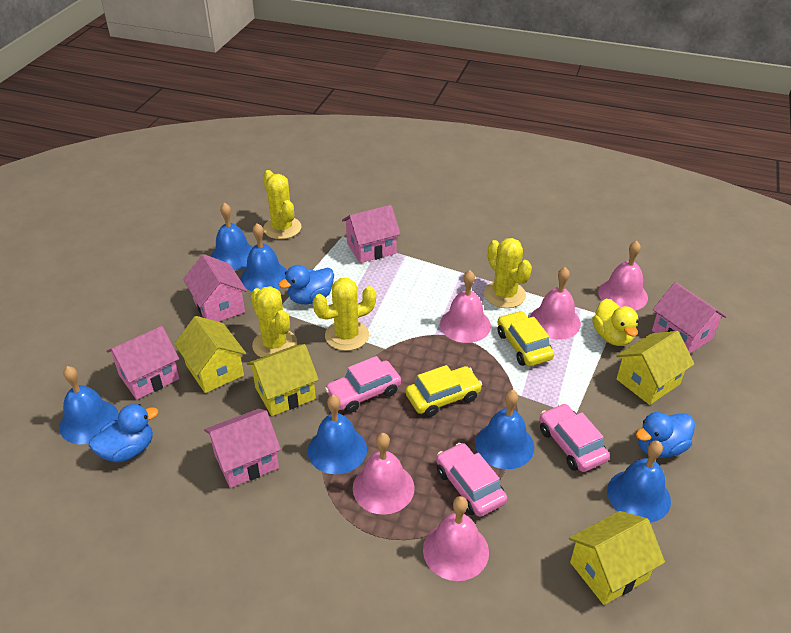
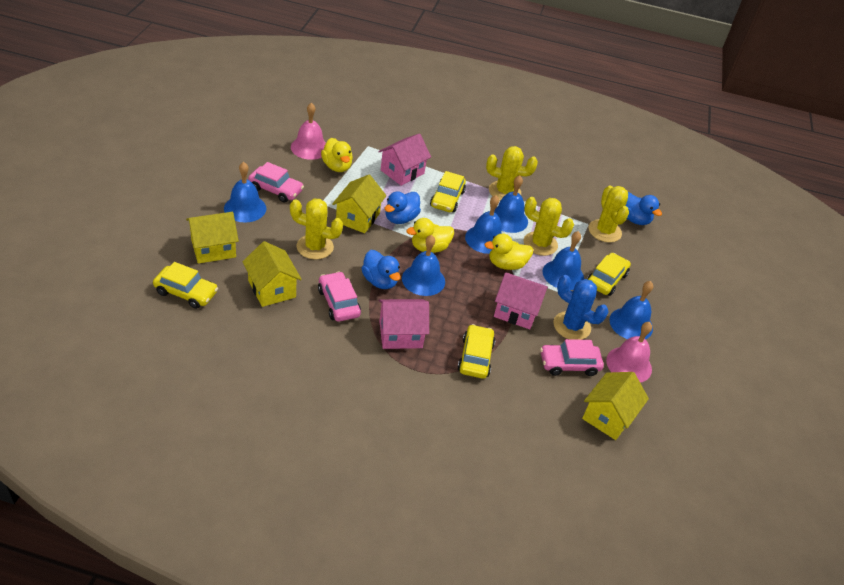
blue cactus: none = 0 -> [553,275,608,340] = 1
pink bell: [353,433,415,515] [423,496,489,581] [440,270,491,343] [530,267,581,340] [598,241,648,311] = 5 -> [291,103,326,160] [606,322,652,383] = 2
pink house: [106,326,180,400] [183,254,247,322] [204,409,281,488] [342,205,401,263] [652,282,727,353] = 5 -> [378,134,431,186] [379,299,429,349] [494,273,548,329] = 3
yellow car: [405,365,482,417] [498,311,554,366] = 2 -> [153,262,218,309] [430,171,466,213] [458,324,495,379] [587,253,631,296] = 4
yellow duck: [592,299,639,346] = 1 -> [321,138,353,172] [406,218,454,253] [485,233,533,270] = 3

